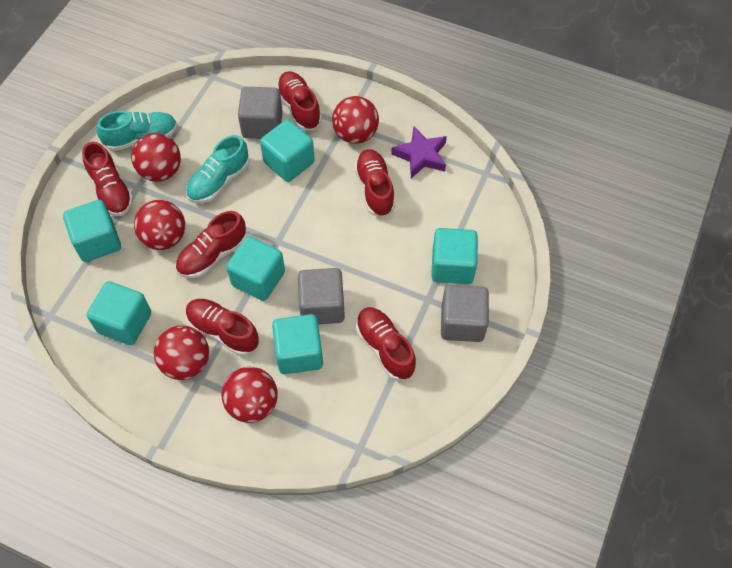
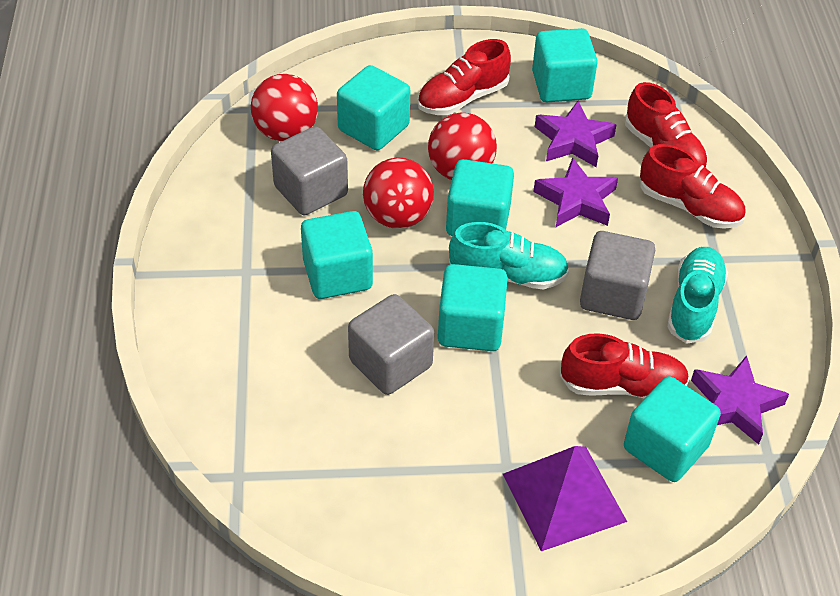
purple pyramid: none = 0 -> [503,446,627,551] = 1
purple star: [391,127,447,178] = 1 -> [533,157,618,227] [535,101,617,167] [691,355,789,444] = 3
red ball: [131,133,181,182] [134,200,185,250] [154,325,209,380] [221,367,278,423] [332,96,379,144] = 5 -> [251,74,318,141] [363,157,434,229] [428,113,497,180] = 3
red shoe: [82,142,134,216] [175,211,247,278] [186,299,259,356] [276,71,322,130] [354,149,395,217] [356,307,416,381] = 6 -> [417,39,511,115] [560,333,690,399] [625,82,708,168] [640,144,746,229] = 4

